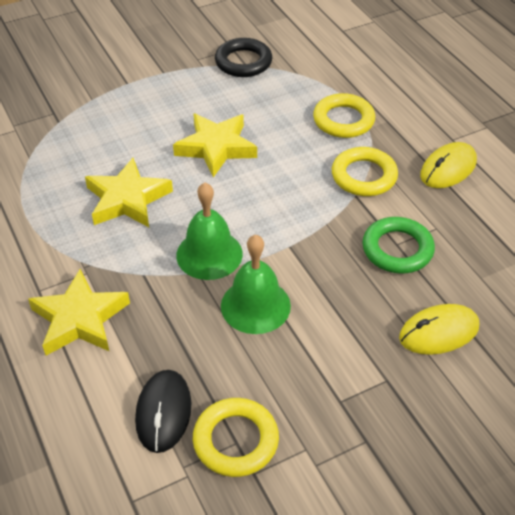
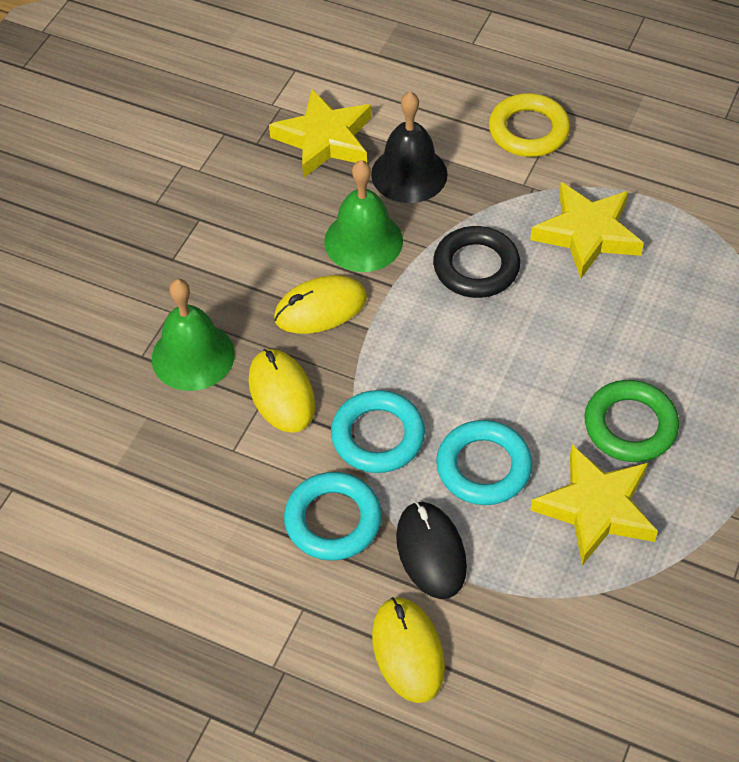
black bell: none = 0 -> [371,91,448,203] = 1
turquoise ring: none = 0 -> [284,472,382,561] [331,390,425,473] [436,420,532,505] = 3
yellow mouse: [399,304,479,355] [420,142,477,188] = 2 -> [248,349,315,433] [274,275,367,334] [372,597,445,703] = 3
yellow ring: [193,398,279,477] [313,93,375,138] [332,147,398,196] = 3 -> [489,93,570,157] = 1

